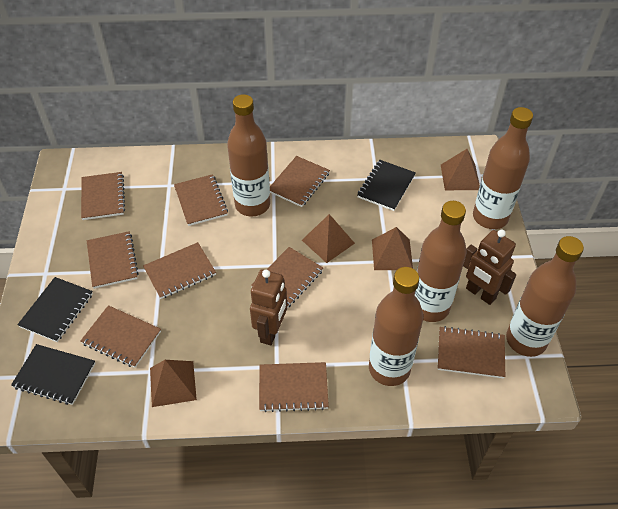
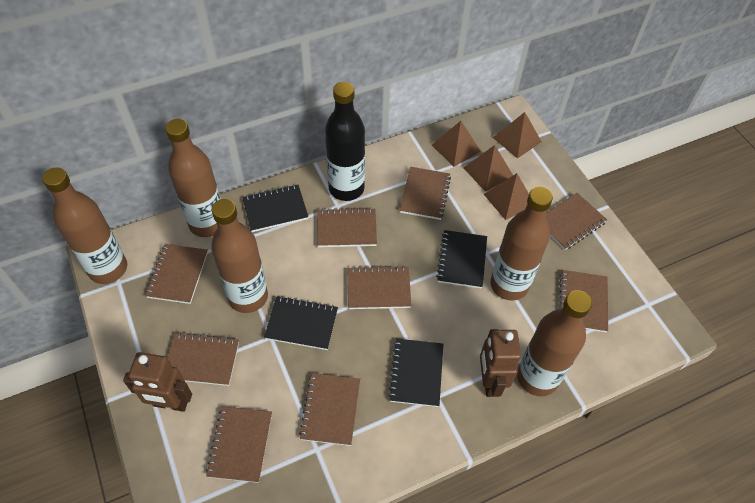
black bottle: none = 0 -> [325,82,365,201] = 1
black notebook: [11,344,95,405] [17,277,93,342] [357,160,416,211] = 3 -> [242,184,308,232] [264,296,338,350] [388,338,443,407] [436,230,487,289] = 4

